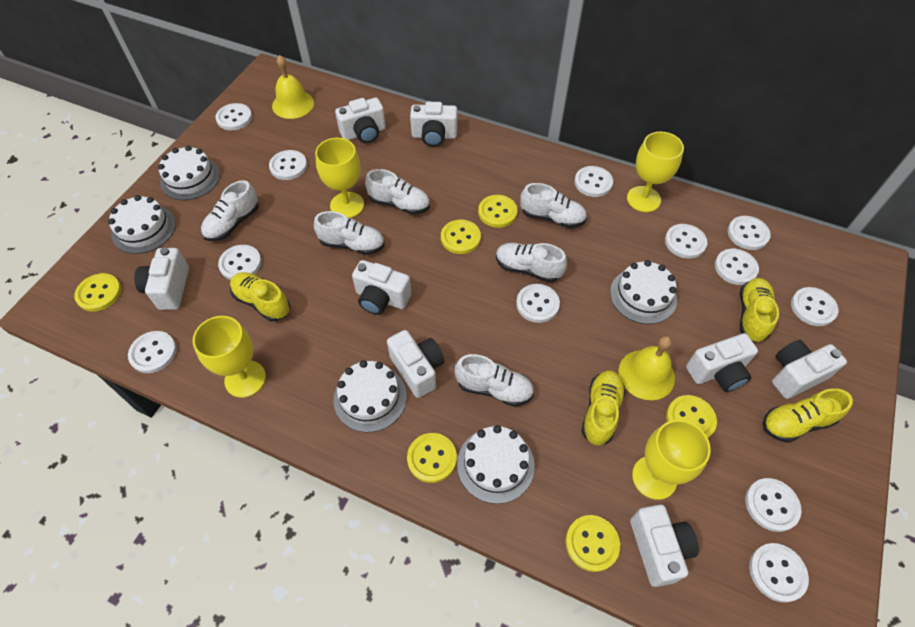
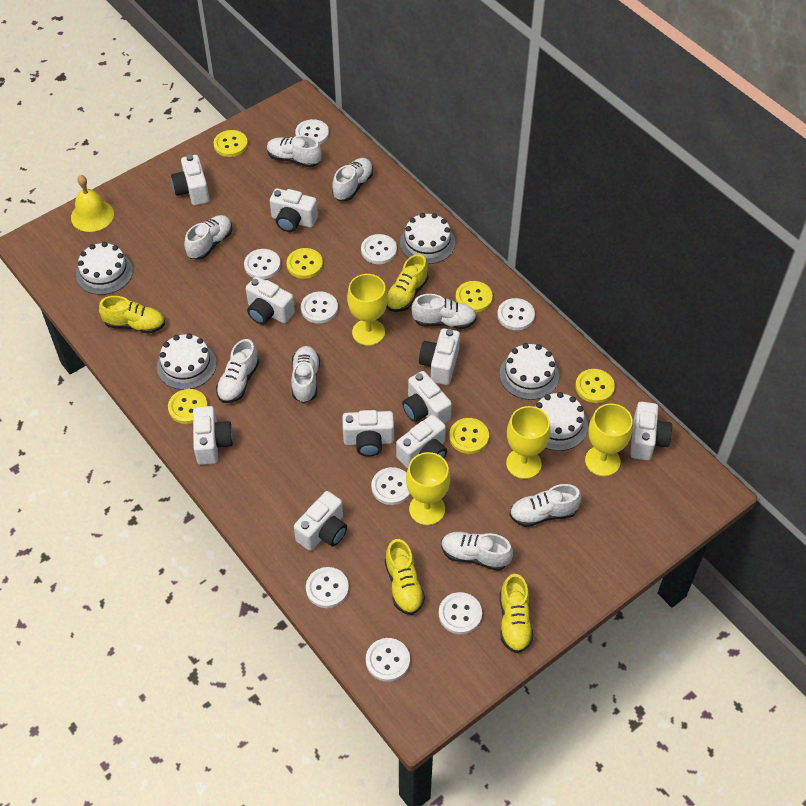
white button: [128,331,177,373] [215,103,252,131] [218,245,262,280] [269,150,307,180] [516,284,560,323] [574,166,613,197] [665,224,707,259] [715,249,759,285] [728,216,771,250] [745,478,801,532] [749,543,809,603] [791,287,838,326] = 12 -> [244,249,281,279] [295,119,329,145] [301,292,338,324] [306,567,349,608] [361,234,397,264] [366,638,410,682] [371,467,411,505] [439,592,482,634] [497,298,535,330] = 9
white camera: [134,247,189,310] [335,98,386,143] [352,260,412,315] [387,330,444,398] [410,102,457,147] [630,504,699,587] [686,333,758,392] [772,340,847,399] = 8 -> [171,155,209,205] [193,406,233,465] [246,276,295,325] [270,188,318,232] [294,491,347,551] [342,410,394,457] [396,415,447,468] [402,371,452,423] [419,328,460,385] [630,401,672,460] = 10
white shoe: [201,180,259,241] [314,211,385,255] [365,169,430,215] [455,354,534,407] [496,243,567,283] [520,183,587,228] = 6 -> [184,215,232,260] [216,339,259,403] [267,135,322,168] [291,346,320,403] [332,158,373,201] [411,294,477,329] [441,532,513,571] [509,484,581,527] = 8
yellow bell: [272,55,314,119] [619,336,675,400] = 2 -> [71,175,114,232] = 1

